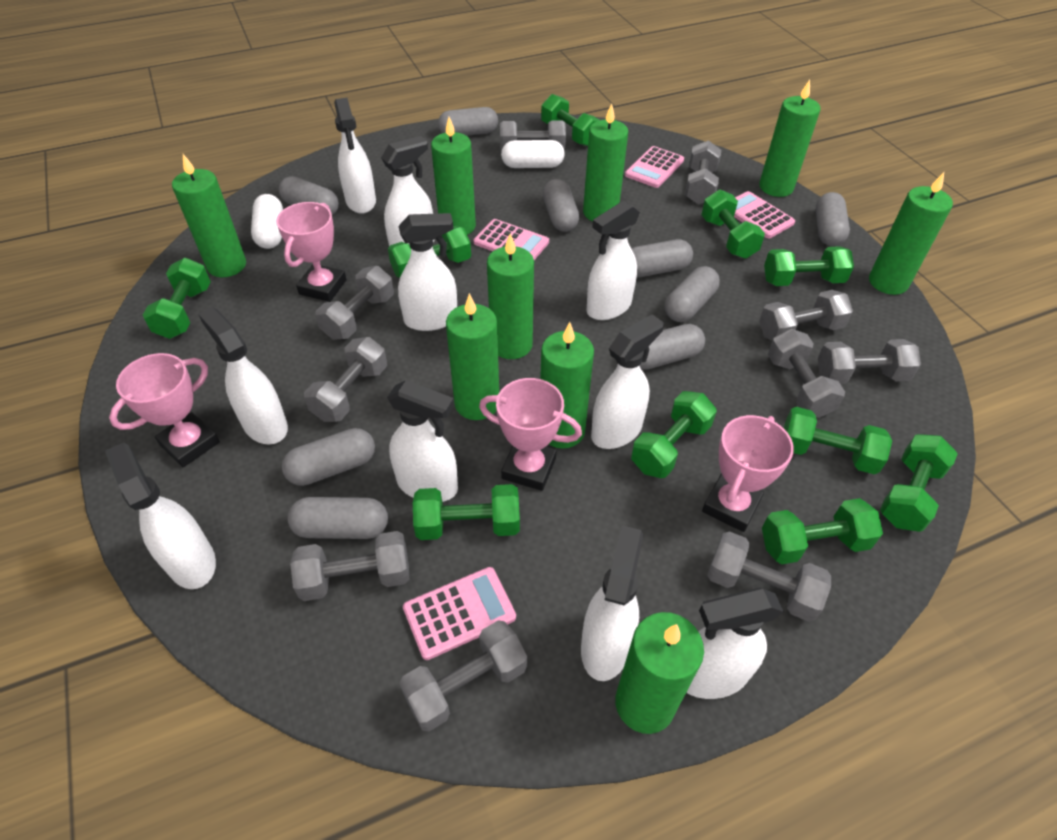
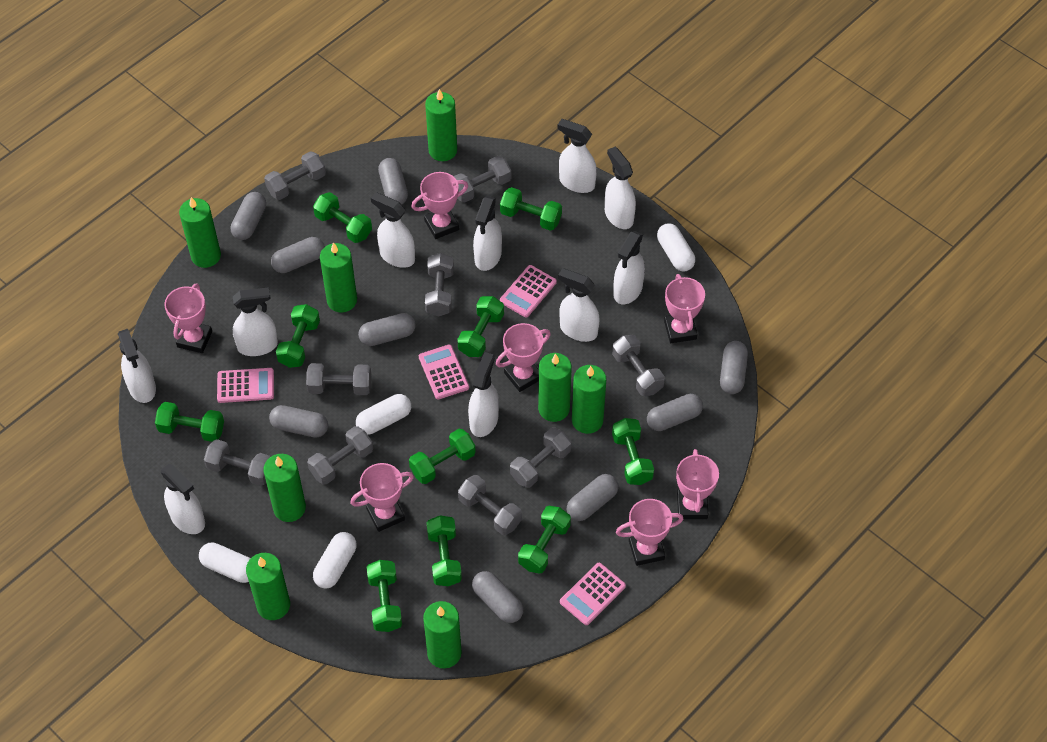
green candle: [172,154,246,277] [431,117,476,235] [446,293,499,420] [487,234,534,359] [540,322,594,448] [583,103,628,221] [615,612,704,734] [759,80,820,197] [869,172,953,295] = 9 -> [179,197,221,268] [246,553,290,620] [263,454,306,522] [320,242,357,312] [423,601,462,669] [425,89,457,161] [538,353,572,422] [572,365,606,434] = 8
grey dumbbell: [290,531,409,601] [304,337,387,422] [315,266,394,340] [399,620,527,732] [500,120,566,150] [685,140,721,204] [707,531,831,622] [759,290,853,341] [768,329,845,418] [818,339,921,384] = 10 -> [204,439,270,486] [264,151,326,200] [306,363,371,395] [307,426,373,485] [425,253,454,317] [453,156,511,202] [458,475,522,535] [510,428,571,488] [612,335,665,396] = 9
pink trophy: [109,353,220,467] [276,202,347,302] [479,378,582,491] [702,415,794,532] = 4 -> [164,283,212,353] [350,463,414,532] [411,172,468,239] [496,323,551,392] [616,499,683,566] [664,274,705,343] [676,449,719,519] = 7
white capsule: [251,194,283,249] [501,140,565,168] = 2 -> [199,542,251,583] [313,532,357,589] [356,394,411,435] [657,223,695,271] = 4

